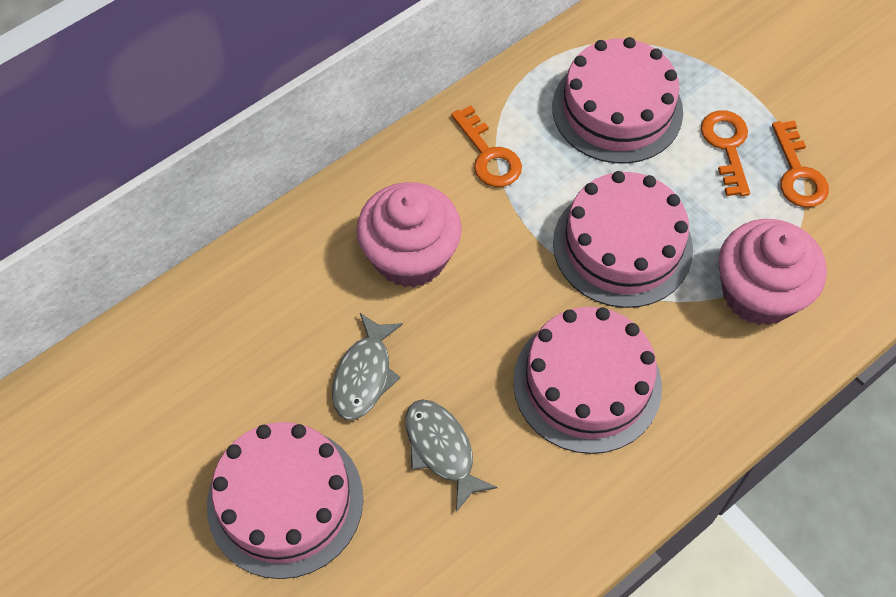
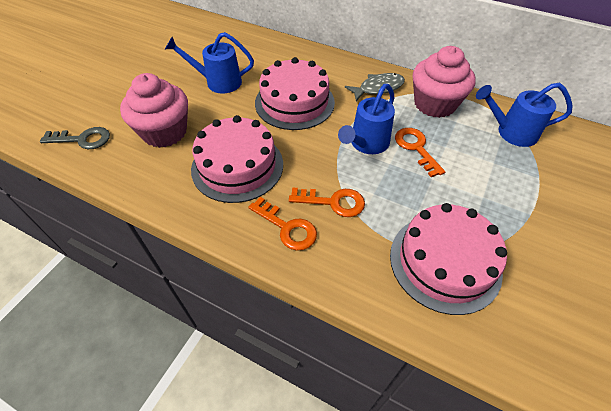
blue watering can: none = 0 -> [165,32,254,94] [338,84,395,154] [476,83,573,147] = 3
grey fish: [332,313,403,420] [406,399,498,512] = 2 -> [345,73,405,101] = 1
grey key: none = 0 -> [40,127,110,149] = 1
pink cake: [207,422,363,579] [513,307,662,454] [552,37,683,164] [553,171,693,308] = 4 -> [191,115,283,203] [255,57,335,130] [390,203,507,315] = 3

